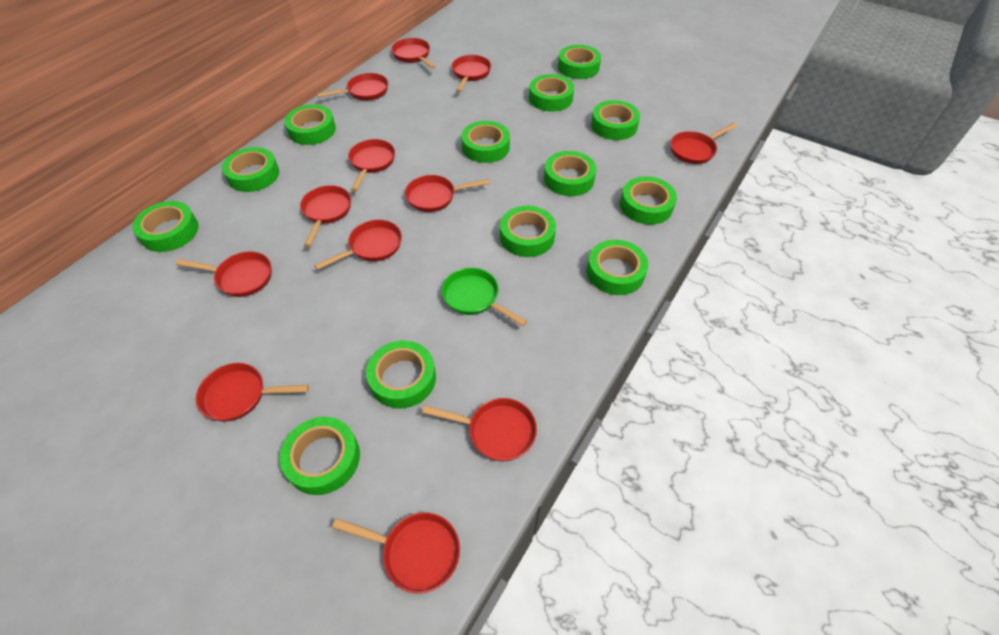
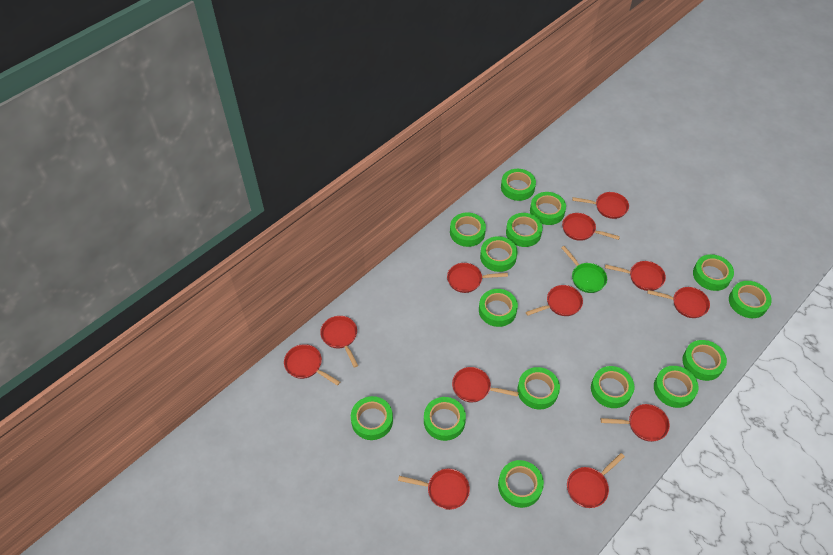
green tape: [132,201,199,252] [222,147,279,192] [280,417,360,495] [284,104,336,145] [366,340,436,409] [461,121,510,163] [500,206,556,257] [529,74,574,112] [544,151,596,196] [558,45,601,79] [587,240,648,295] [591,100,640,140] [620,176,677,225] = 13 -> [351,396,393,440] [424,397,466,441] [450,213,486,247] [479,289,518,327] [480,236,517,272] [498,460,544,508] [501,169,536,201] [506,213,543,247] [517,367,560,410] [530,192,566,225] [591,366,634,408] [654,366,699,408] [682,340,727,381] [693,254,734,291] [729,281,772,318] = 15

